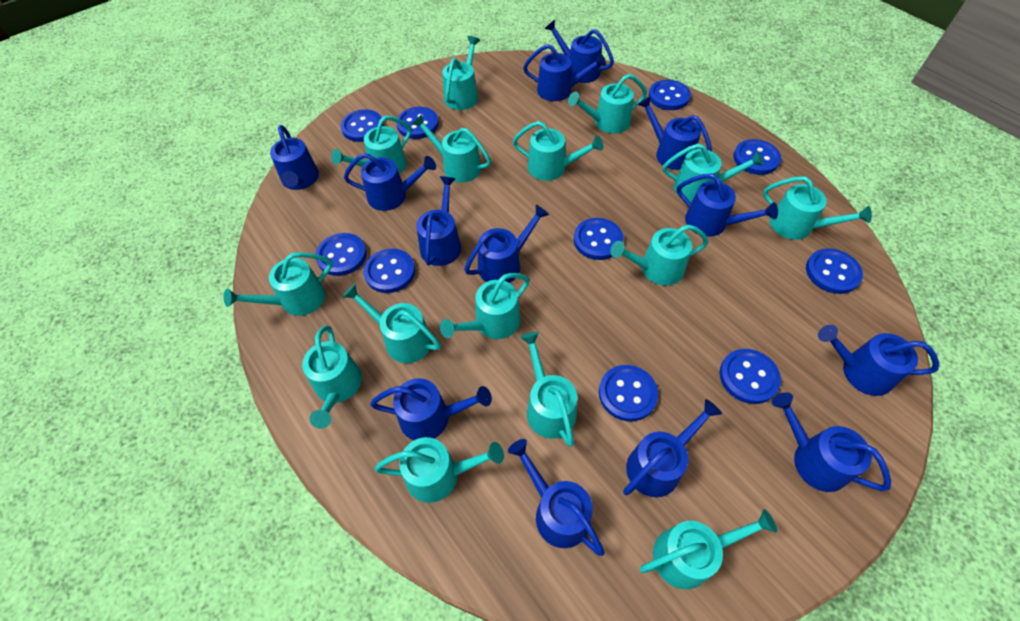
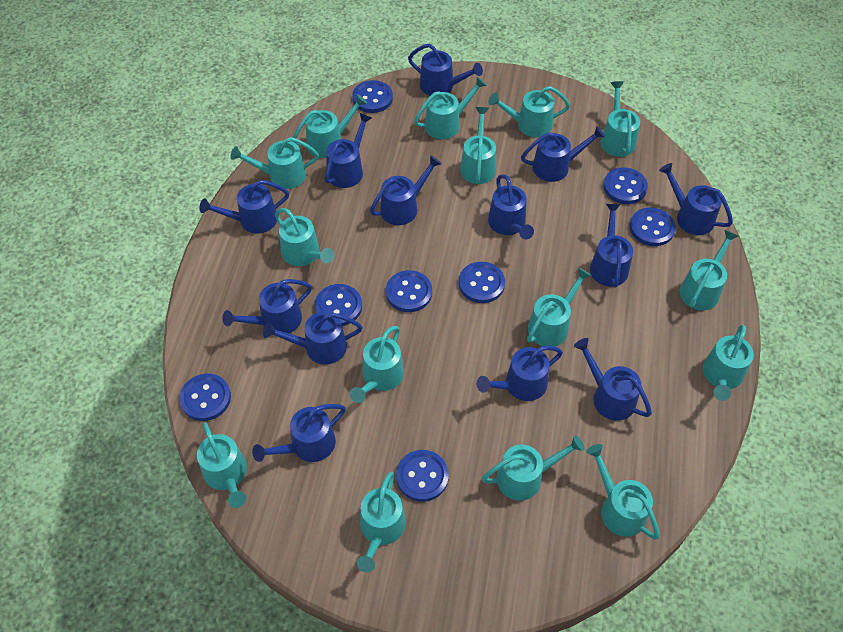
blue button: [316,233,367,276] [341,109,384,142] [364,248,415,293] [396,107,439,139] [574,218,623,260] [599,365,658,421] [648,80,691,110] [719,349,781,404] [733,139,781,175] [806,248,863,294] = 10 -> [179,374,231,421] [315,284,362,326] [352,80,393,113] [386,270,432,312] [396,450,449,502] [459,262,505,303] [603,167,648,204] [630,207,676,246] = 8

